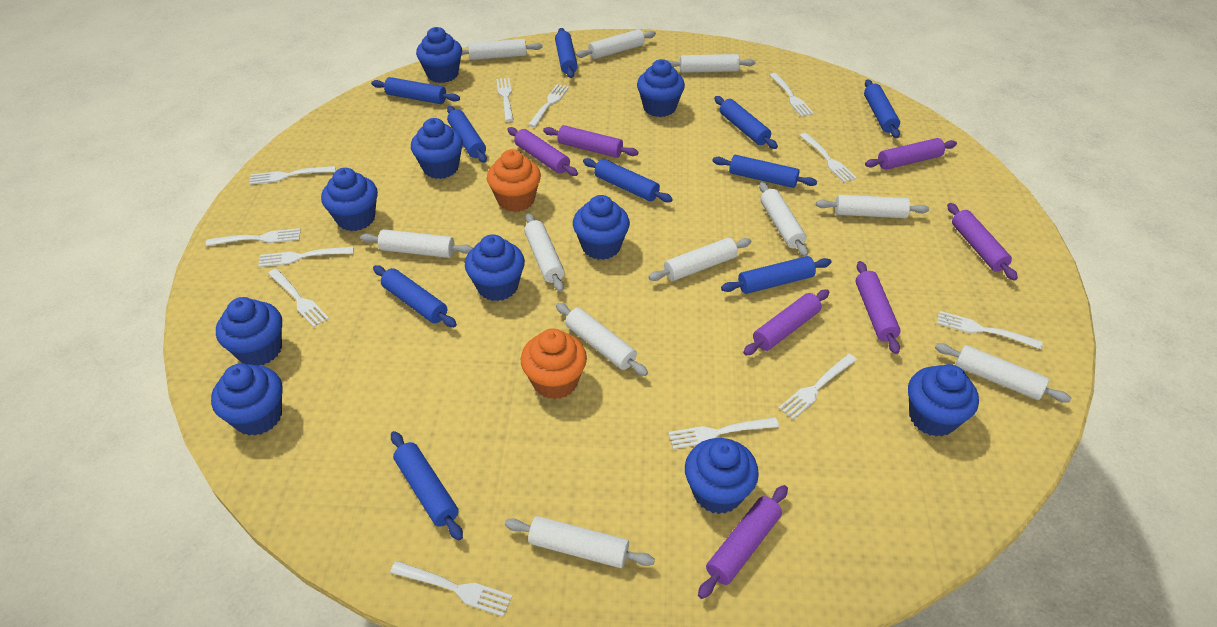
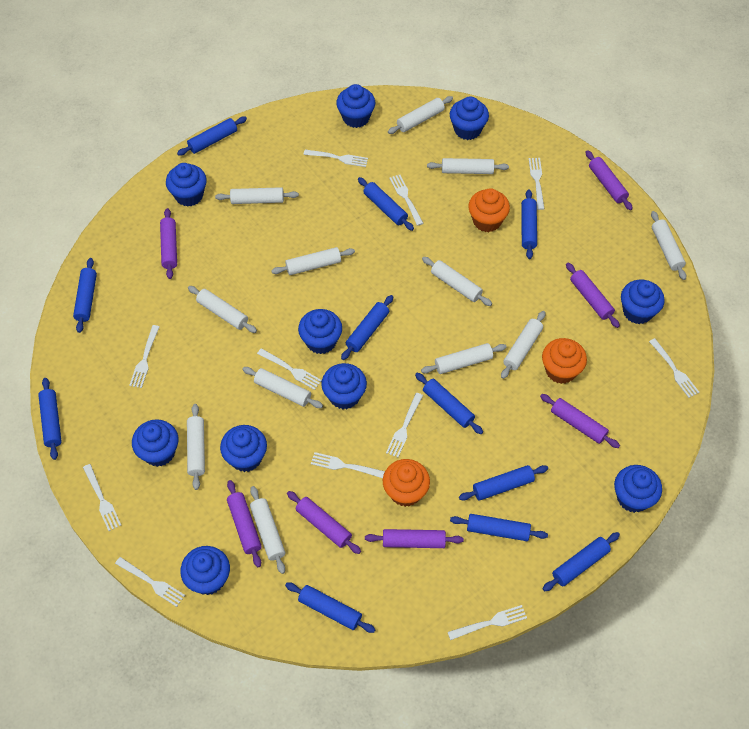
blue rolling pin: [371,77,460,104] [373,265,457,327] [391,431,463,540] [447,106,487,163] [555,28,577,78] [583,158,673,203] [713,155,817,188] [714,96,778,149] [721,256,832,294] [864,79,900,138] = 10 -> [38,378,62,460] [73,258,97,333] [177,117,247,156] [285,582,376,633] [341,295,393,360] [358,177,414,231] [415,373,483,434] [450,514,548,541] [459,465,548,501] [521,189,537,259] [543,532,620,591] = 11
orange cupcake: [487,149,541,212] [521,328,587,400] = 2 -> [383,459,430,507] [468,188,510,232] [542,338,587,384] = 3
white fork: [206,228,301,246] [249,166,336,185] [258,247,354,267] [268,269,329,327] [390,561,512,617] [496,78,514,122] [528,84,569,127] [668,417,779,449] [770,73,814,117] [779,354,857,420] [800,133,857,183] [936,311,1043,349] = 12 -> [83,464,121,531] [115,557,185,607] [129,325,159,388] [257,348,322,390] [304,150,368,167] [311,452,385,478] [386,393,423,458] [389,175,423,226] [448,605,527,640] [529,158,544,210] [649,338,699,398] = 11
white rolling pin: [360,229,473,258] [462,39,543,60] [505,516,655,568] [524,213,564,292] [556,303,648,376] [576,29,656,59] [649,238,751,281] [669,54,755,73] [759,182,808,257] [816,195,929,218] [935,343,1071,403] = 11 -> [187,404,205,490] [188,286,257,333] [215,187,299,204] [242,367,323,408] [250,486,285,574] [271,247,355,275] [388,96,453,134] [421,343,507,374] [422,257,492,306] [427,158,509,174] [501,311,545,379] [651,211,686,280] = 12

